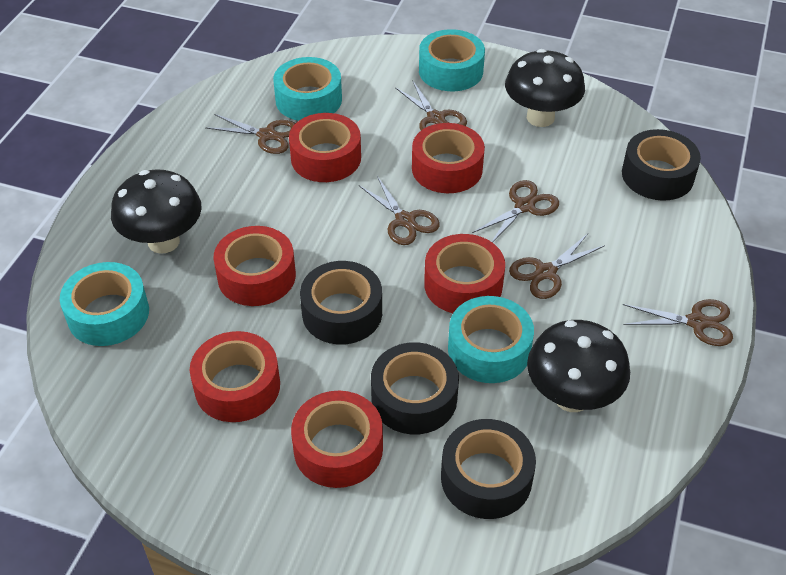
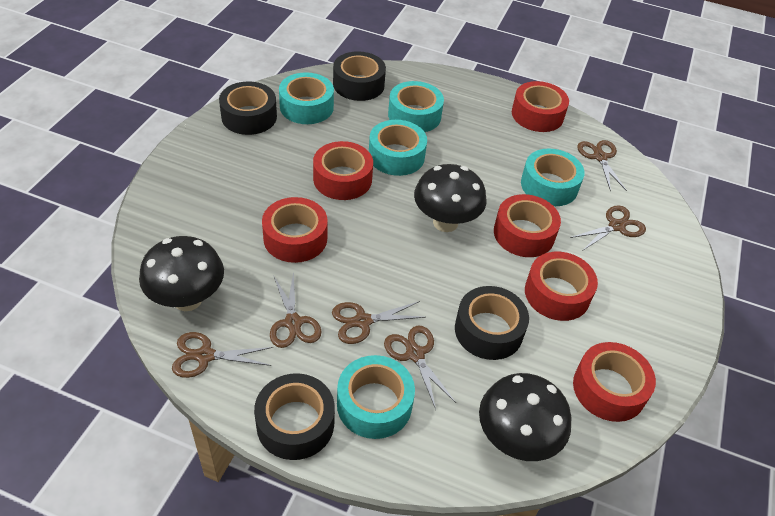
turquoise tape: [60,262,149,346] [273,57,342,121] [419,29,485,91] [448,296,534,383] = 4 -> [279,72,334,124] [337,355,415,439] [369,120,427,176] [388,81,444,132] [521,148,585,206] = 5

